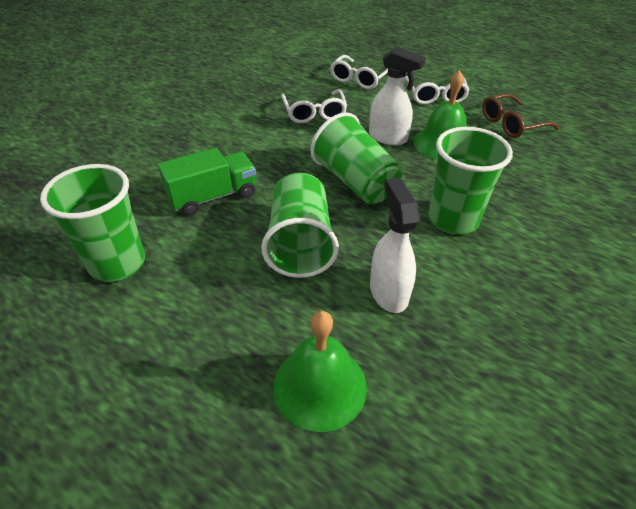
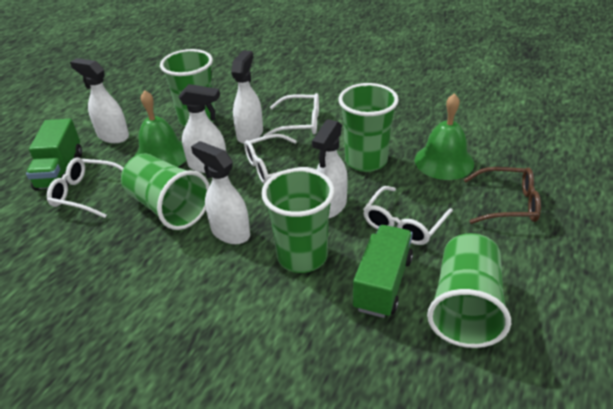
green cup: [40,164,145,282] [261,173,339,278] [310,112,403,204] [428,127,513,235] = 4 -> [121,154,209,230] [160,49,216,127] [261,168,334,273] [338,83,399,172] [427,233,511,348] = 5
green truck: [158,148,256,216] = 1 -> [26,119,82,191] [353,225,413,318] = 2
white glasses: [281,89,347,123] [330,55,388,89] [404,76,470,104] = 3 -> [47,158,123,218] [244,134,316,184] [263,93,319,136] [363,186,453,245] = 4
white spray bottle: [369,47,426,145] [370,178,420,313] = 2 -> [70,58,129,143] [179,84,226,173] [191,141,250,244] [231,50,263,144] [312,119,348,218] = 5

